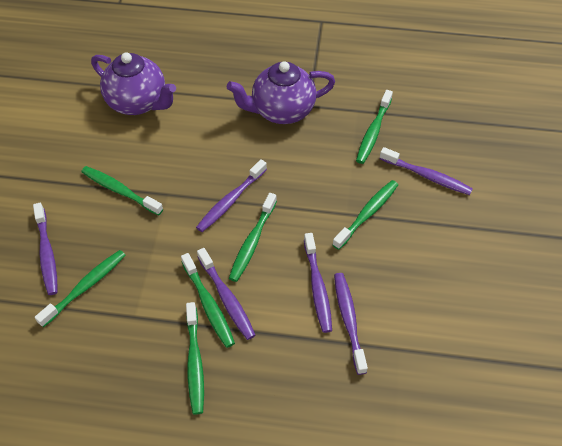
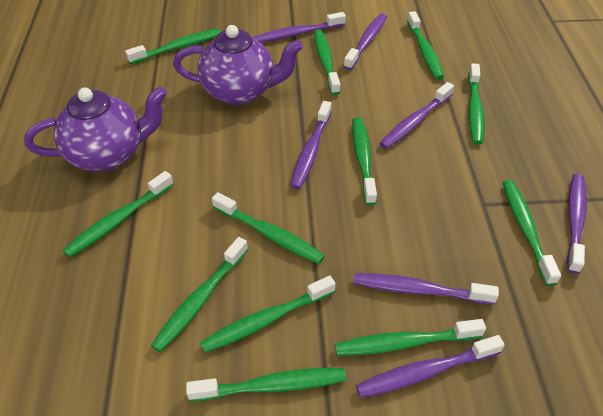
green toothbrush: [35,250,126,327] [81,166,163,216] [181,253,235,348] [186,302,204,414] [229,193,277,282] [332,180,398,250] [356,90,393,164] = 7 -> [63,171,174,257] [125,29,221,64] [151,237,248,352] [186,368,346,401] [200,276,336,353] [212,192,325,264] [314,30,340,95] [335,319,486,356] [352,117,377,205] [407,11,444,80] [468,63,484,144] [502,180,561,286] = 12
purple toothbrush: [33,203,58,295] [196,159,267,232] [197,248,256,340] [304,233,332,333] [334,273,368,375] [380,147,473,195] = 6 -> [253,12,346,43] [290,101,332,189] [343,13,387,70] [353,273,499,304] [356,335,505,398] [379,82,454,149] [567,174,587,274] = 7

